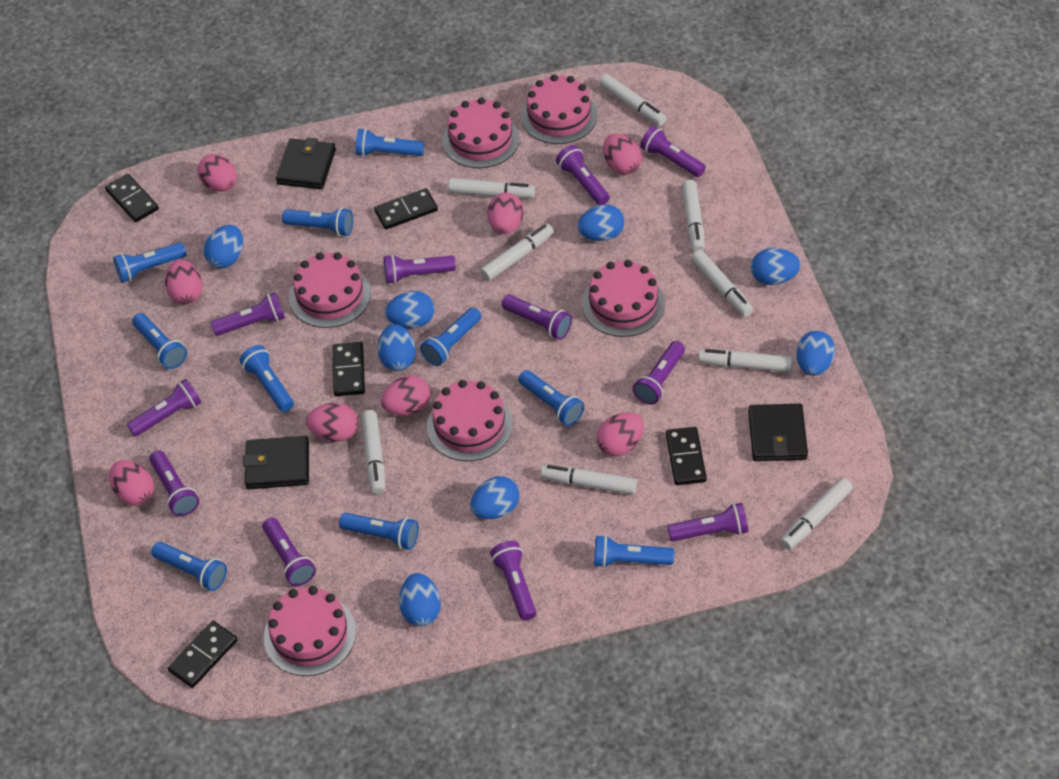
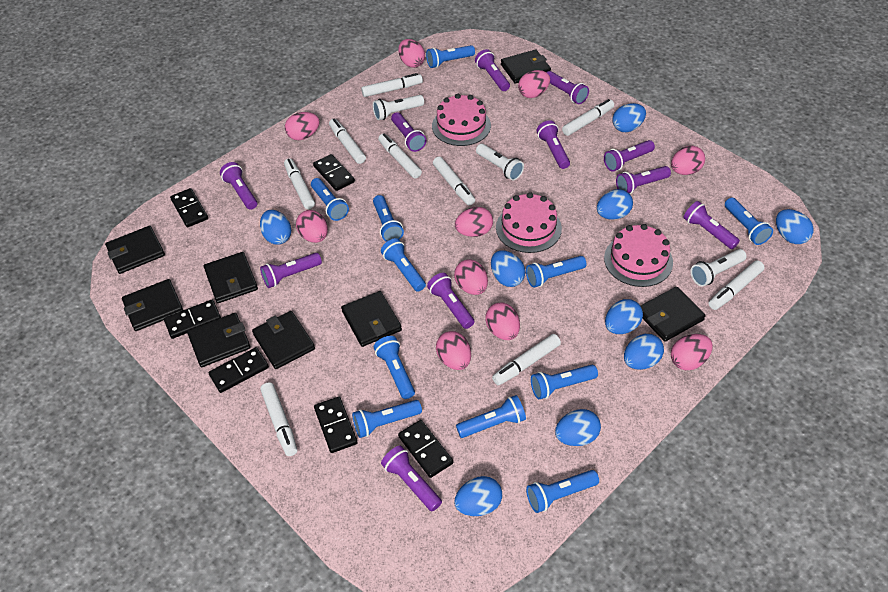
black domino: [105,174,159,222] [168,621,238,688] [332,342,365,396] [374,188,438,230] [666,427,707,485] = 5 -> [164,300,221,339] [170,188,208,227] [209,347,269,393] [313,154,355,191] [314,397,357,453] [398,420,453,478] = 6
black wallet: [243,436,309,489] [276,137,336,189] [748,404,808,461] = 3 -> [105,226,165,274] [122,279,183,331] [187,313,251,367] [204,252,258,303] [252,311,315,369] [341,291,402,347] [501,50,551,84] [641,287,706,342] = 8
blue egg: [204,225,243,268] [378,324,416,371] [385,291,434,328] [399,573,441,626] [470,476,520,519] [577,204,624,241] [751,248,801,285] [796,331,835,376] = 8 -> [260,210,291,245] [454,476,502,516] [491,251,525,287] [555,409,601,446] [597,189,633,220] [605,299,643,334] [612,103,646,132] [624,334,664,370] [776,209,814,244] = 9
blue flashlight: [113,242,187,283] [132,313,187,369] [151,542,227,591] [240,345,294,412] [282,207,353,236] [339,513,419,550] [355,128,424,157] [420,307,481,366] [518,370,585,426] [594,535,674,568] = 10 -> [311,178,349,221] [352,400,422,438] [373,195,404,242] [374,336,415,399] [381,238,426,292] [426,45,475,68] [456,395,526,438] [526,256,586,288] [526,470,599,513] [531,365,598,399] [725,198,773,245] = 11
pink cake: [264,586,356,676] [289,252,371,328] [427,380,513,461] [442,98,519,168] [521,74,597,144] [582,260,665,337] = 6 -> [432,94,491,146] [496,192,562,253] [604,224,673,287] = 3
pink egg: [109,460,154,506] [165,260,202,304] [197,154,237,192] [306,403,358,442] [381,376,430,415] [488,193,524,234] [597,412,644,456] [603,134,642,175] = 8 -> [285,112,320,140] [296,210,328,243] [398,39,425,68] [436,331,471,370] [454,259,488,295] [455,207,493,237] [485,303,520,340] [518,70,550,98] [671,146,705,175] [671,334,713,370] = 10
white flashlight: none = 0 -> [373,95,424,120] [476,144,524,180] [690,249,747,286] = 3

